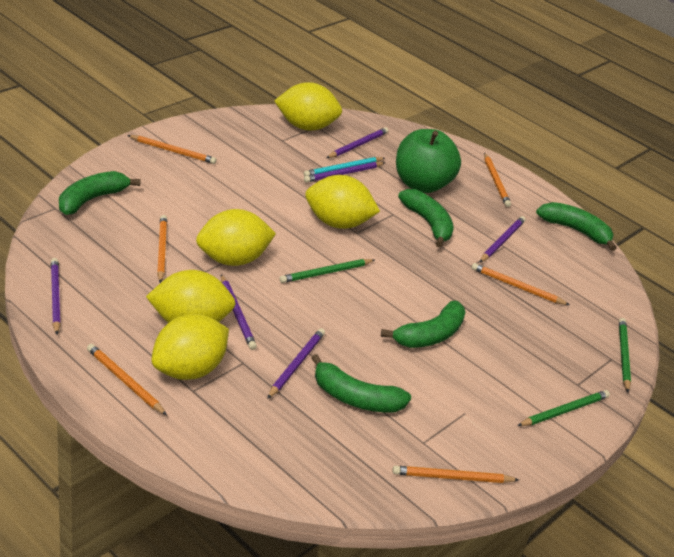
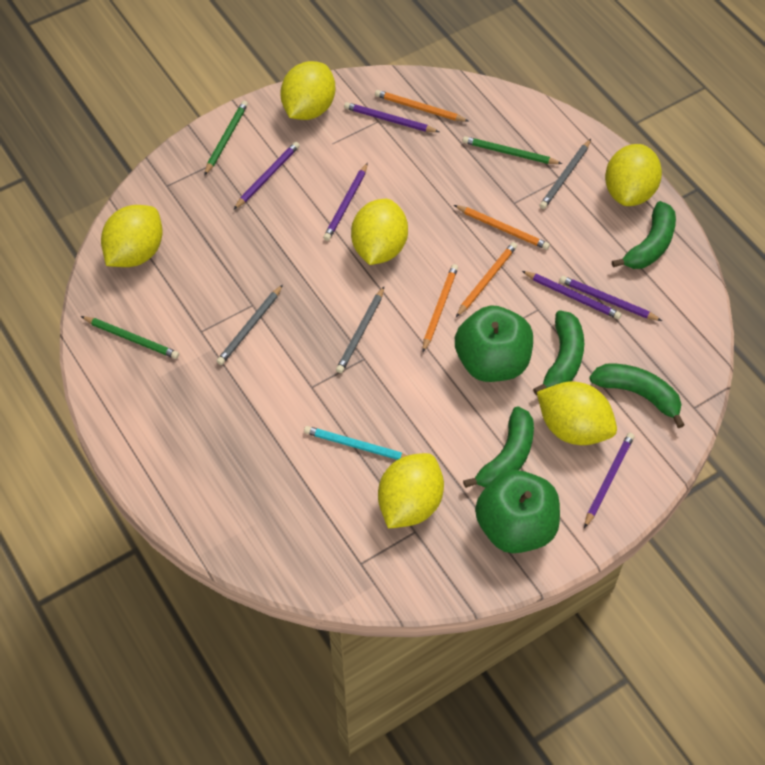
green apple: [396,129,461,193] = 1 -> [455,305,533,382] [475,470,560,553] = 2
green banana: [59,171,141,215] [311,354,411,412] [381,301,466,348] [398,189,454,247] [536,202,617,251] = 5 -> [463,406,534,488] [533,310,584,395] [589,364,685,428] [612,201,676,269] = 4
grey pencil: none = 0 -> [217,285,283,365] [336,287,384,373] [539,139,591,209] = 3
orange pencil: [87,344,167,415] [127,135,216,164] [157,215,167,283] [393,466,519,483] [472,263,569,305] [484,153,511,207] = 6 -> [375,90,468,122] [422,264,458,352] [454,205,550,250] [456,242,517,317] = 4
yellow lemon: [146,270,236,323] [151,314,229,380] [196,209,276,266] [274,82,342,131] [305,175,380,229] = 5 -> [101,205,163,267] [280,61,335,120] [351,199,408,265] [378,453,444,528] [537,381,617,445] [605,144,662,206] = 6

